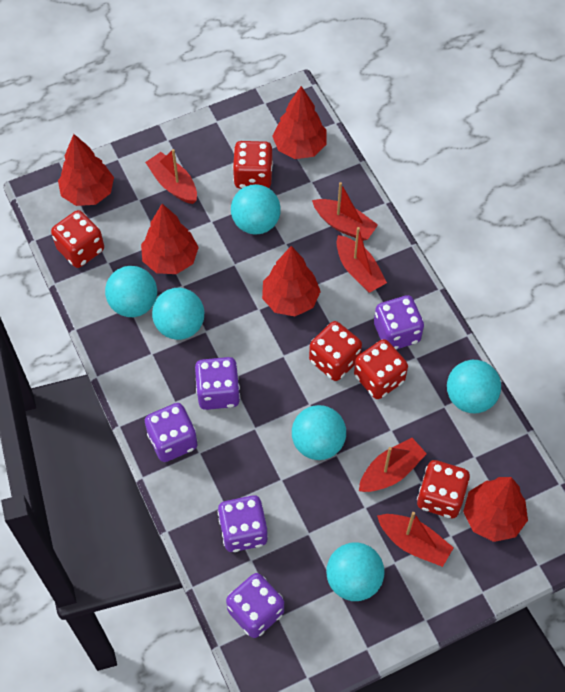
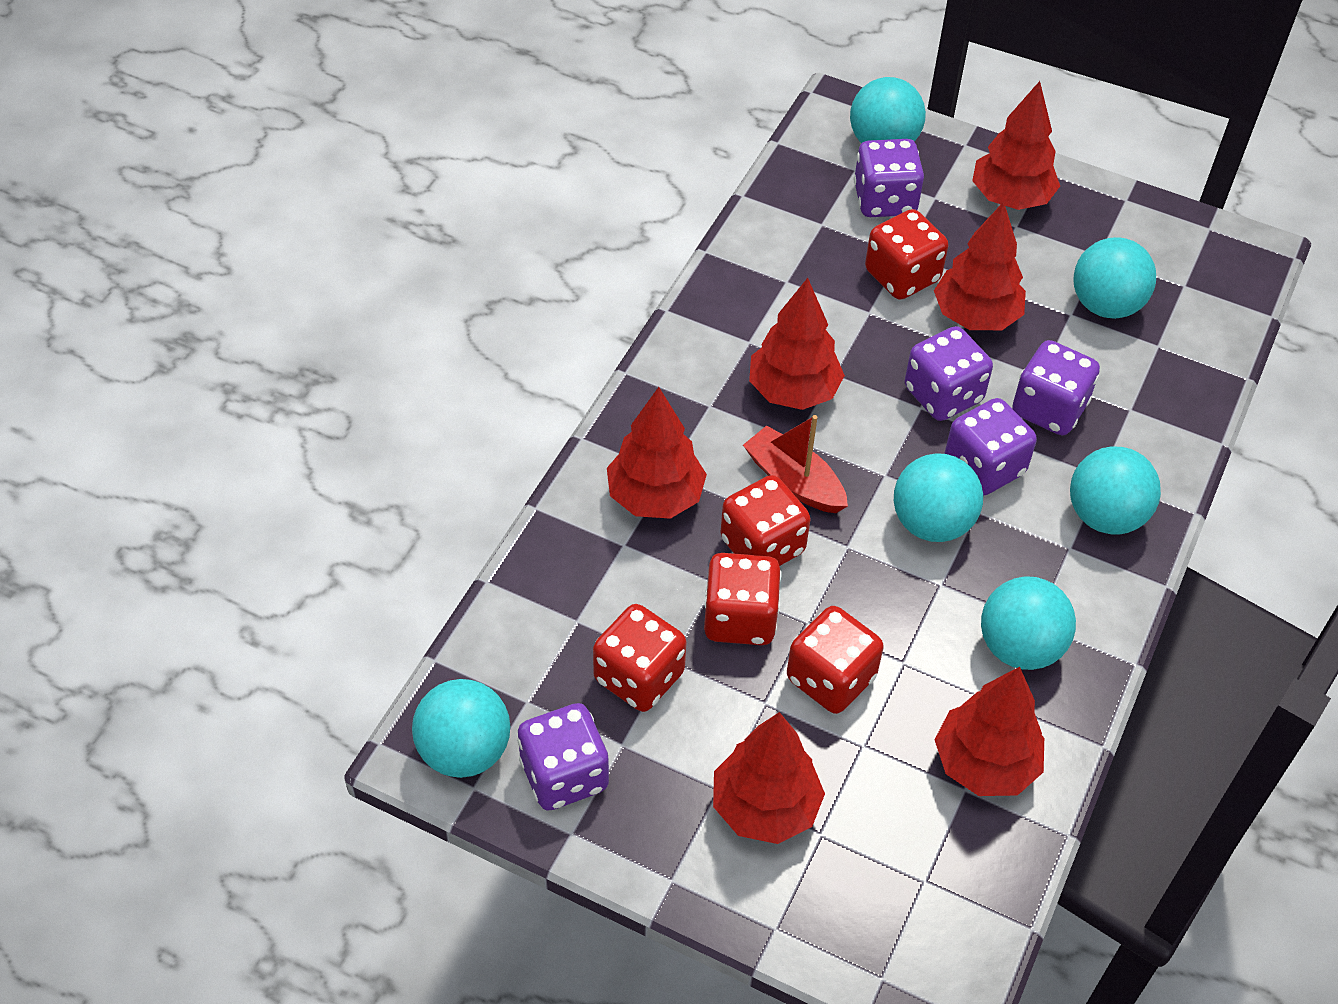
red boat: [145,149,197,204] [312,182,378,241] [337,227,387,293] [359,438,427,492] [377,512,454,567] = 5 -> [743,415,848,513] = 1
red tree: [58,134,114,206] [141,204,199,274] [262,246,321,316] [272,86,326,159] [463,477,528,542] = 5 -> [607,387,707,519] [713,712,825,844] [749,278,845,410] [934,202,1026,330] [935,667,1044,796] [972,81,1060,210] = 6

